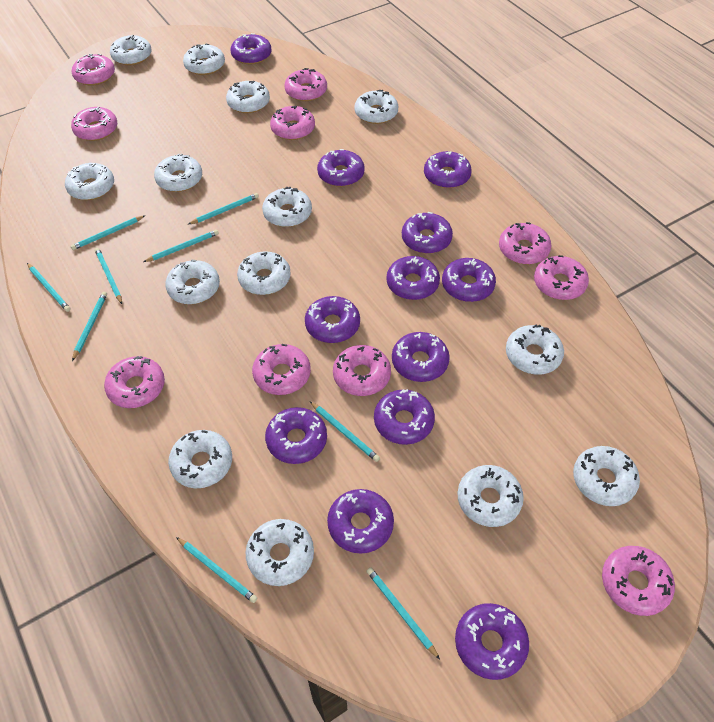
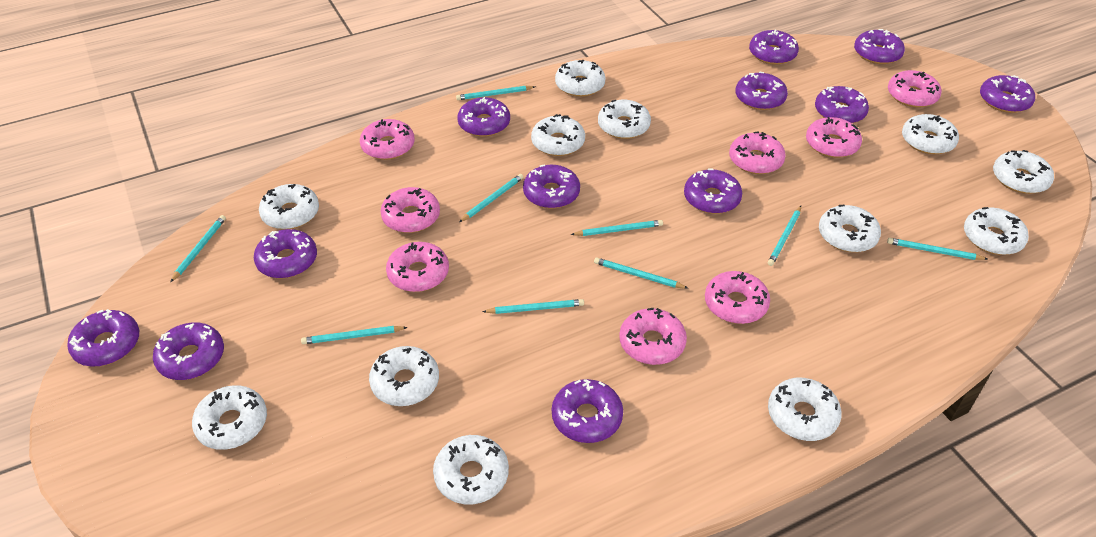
pink donut: [71,107,117,141] [72,54,115,86] [104,356,165,408] [252,344,311,395] [270,106,315,140] [284,68,327,101] [333,345,391,396] [499,222,551,264] [534,255,589,300] [602,546,675,616] = 10 -> [360,119,415,160] [380,187,440,233] [386,242,449,292] [619,308,687,365] [705,271,770,324] [729,131,786,174] [806,117,862,158] [888,70,942,108] = 8
white donut: [65,163,114,200] [110,35,152,65] [154,154,202,192] [165,260,220,304] [168,430,232,488] [183,43,225,75] [226,81,270,113] [237,251,291,295] [246,519,314,586] [262,187,312,227] [354,90,398,124] [457,465,524,527] [506,324,564,375] [573,446,640,506] = 14 -> [192,385,267,450] [259,184,319,229] [369,346,439,406] [433,435,509,504] [531,114,585,156] [555,60,606,97] [598,100,651,139] [768,378,842,441] [819,205,881,252] [902,114,959,154] [964,207,1029,255] [993,150,1054,194] = 12

